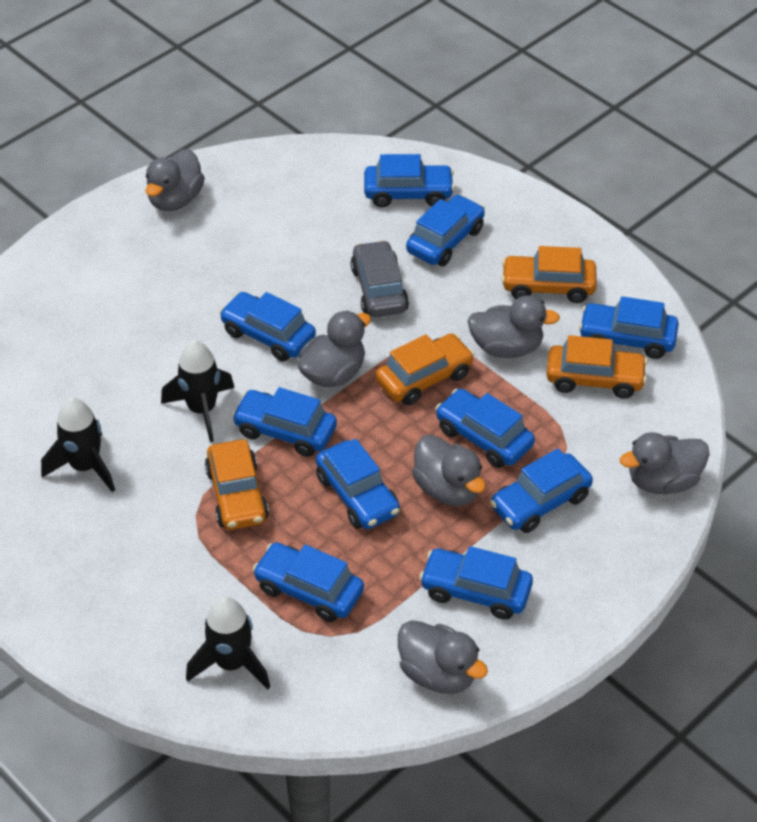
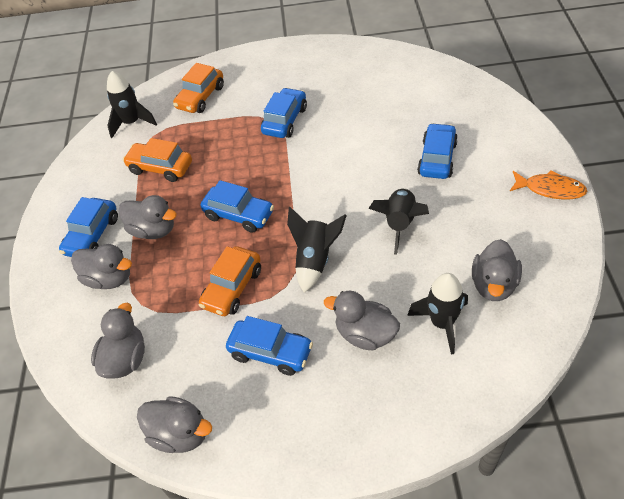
black rocket: [41,398,115,492] [161,340,235,442] [186,596,271,689] = 3 -> [107,71,157,138] [287,206,347,293] [368,188,429,255] [407,273,468,355] = 4
blue car: [219,292,316,361] [232,387,337,457] [252,542,364,622] [316,439,400,529] [364,154,455,207] [406,195,485,266] [419,546,533,620] [435,389,535,468] [490,448,593,533] [579,296,679,359] = 10 -> [59,197,118,257] [200,180,274,233] [226,316,313,376] [261,88,307,138] [417,123,458,179] = 5
grey car: [351,240,409,317] = 1 -> none = 0
orange car: [205,440,269,530] [375,333,475,405] [501,246,597,303] [546,335,648,399] = 4 -> [123,138,192,182] [173,63,224,113] [199,246,261,316] = 3
orange fish: none = 0 -> [510,170,587,200] = 1

